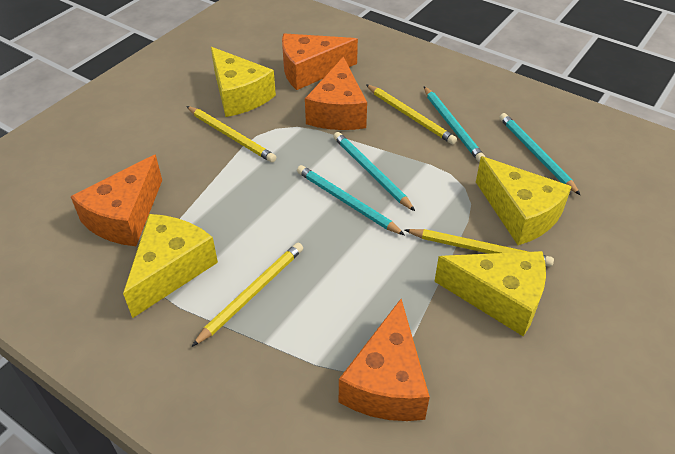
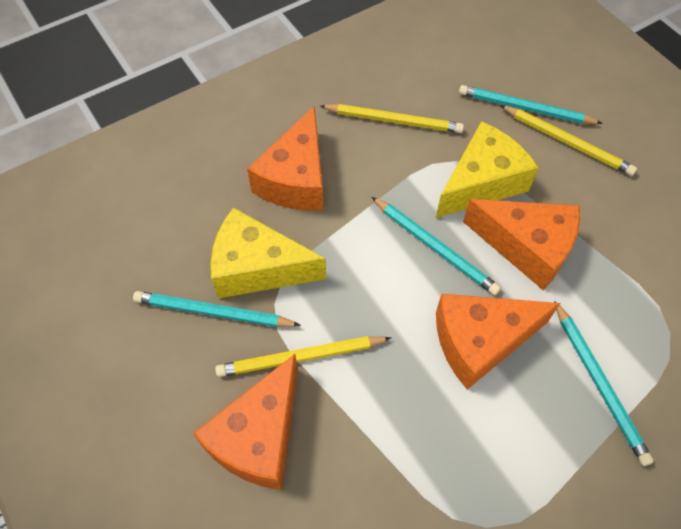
yellow cheese: [123,214,218,318] [211,47,276,117] [434,251,546,336] [476,156,572,245] = 4 -> [211,207,326,299] [436,121,539,218] = 2
yellow pencil: [186,106,276,163] [192,243,303,347] [366,84,457,144] [405,229,554,267] = 4 -> [215,336,391,377] [320,104,464,133] [500,105,637,176] = 3

